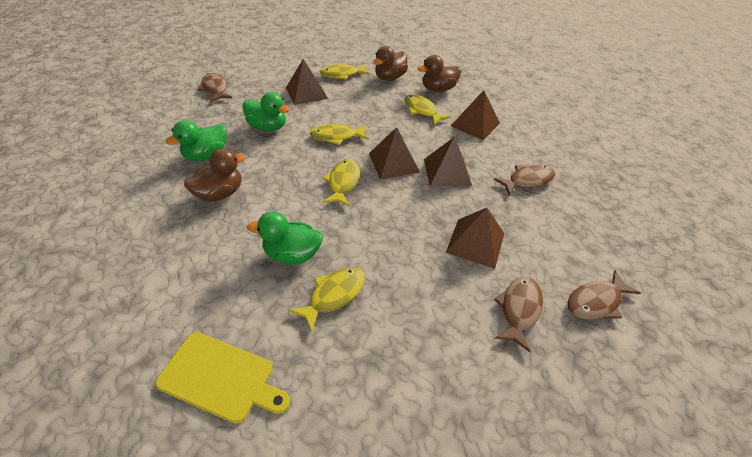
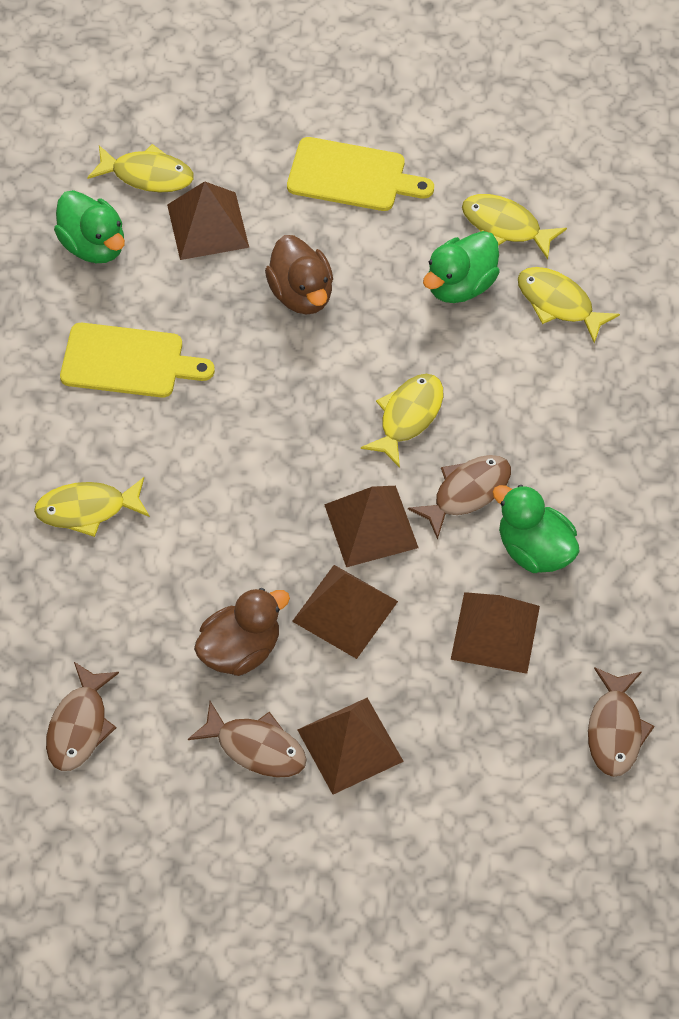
brown duck: [184,148,246,202] [373,46,408,81] [417,55,461,92] = 3 -> [194,588,290,676] [265,235,333,315] = 2
yellow cutting board: [155,332,290,424] = 1 -> [60,323,215,398] [287,137,434,211] = 2

